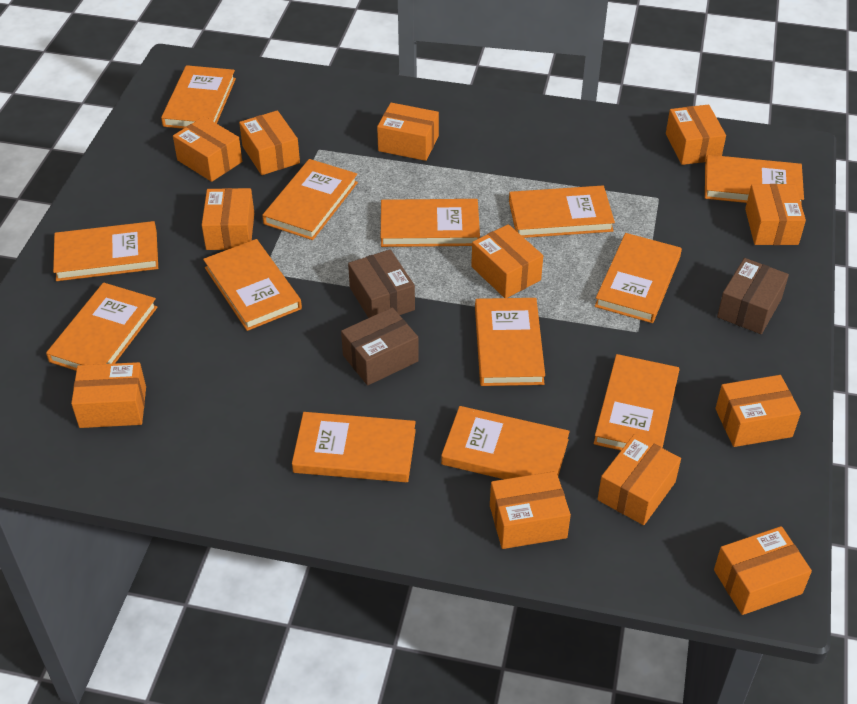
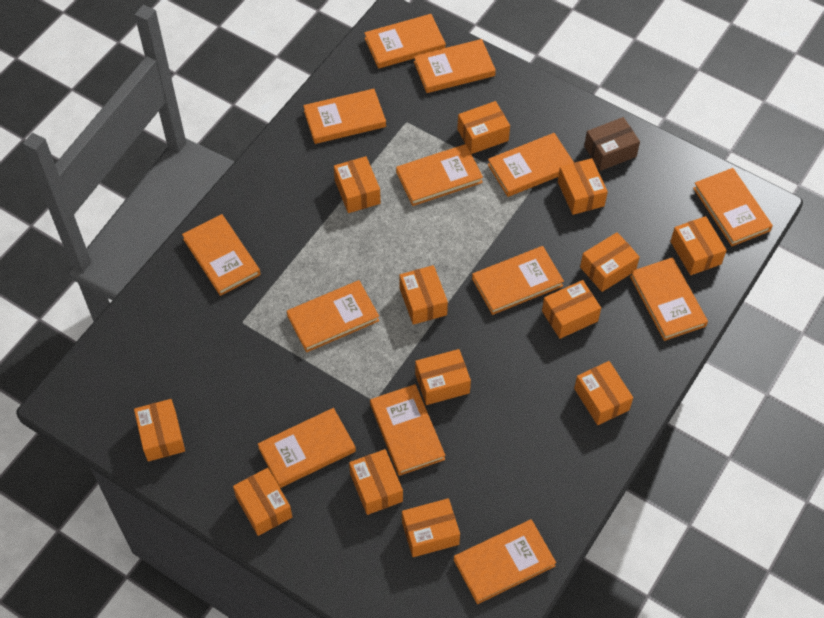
brown box: [341,307,419,385] [348,249,415,318] [717,258,789,334] = 3 -> [584,117,640,171] = 1
orange box: [71,362,146,428] [173,116,242,182] [202,188,254,250] [239,110,300,175] [377,103,439,161] [471,224,543,298] [490,471,571,549] [598,434,681,525] [666,104,726,165] [714,526,812,615] [715,375,801,447] [745,184,806,245] = 12 -> [134,399,185,462] [233,468,292,536] [334,156,381,213] [349,449,403,515] [399,265,448,325] [402,498,460,557] [415,349,471,405] [457,101,510,154] [542,280,601,339] [558,158,608,215] [574,361,633,425] [580,232,640,292] [670,216,727,275] = 13

